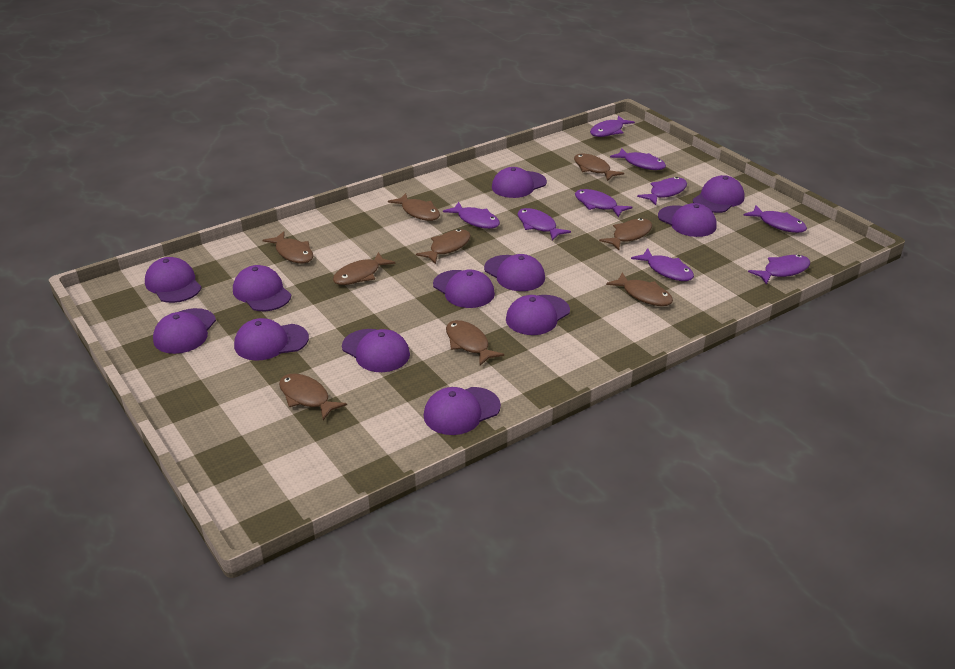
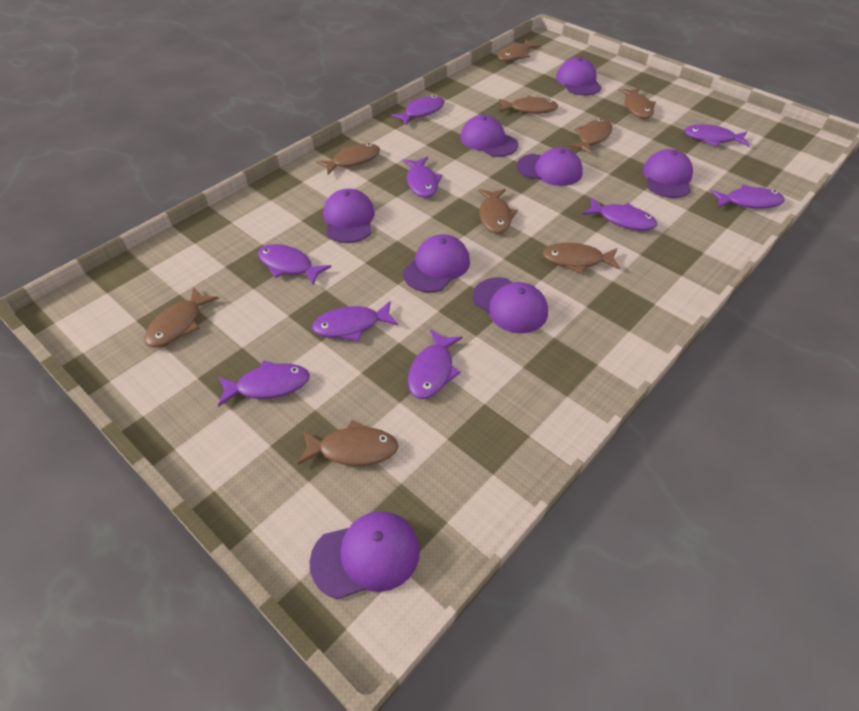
purple cap: [145,257,202,303] [153,308,216,354] [233,265,291,311] [234,318,309,361] [342,329,410,372] [424,387,501,435] [433,269,495,308] [484,254,545,291] [492,167,547,198] [506,295,570,335] [658,203,717,237] [693,175,745,213] = 12 -> [309,511,420,599] [323,189,375,243] [403,234,470,292] [460,115,518,157] [472,277,548,333] [517,147,583,186] [556,57,602,96] [643,149,693,198] = 8

